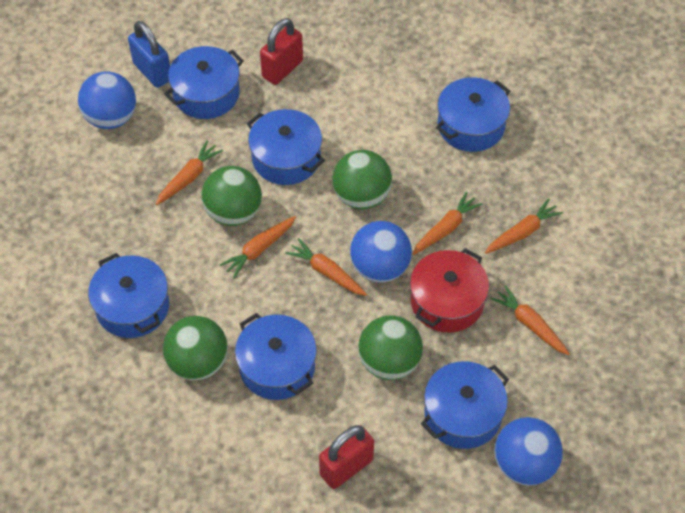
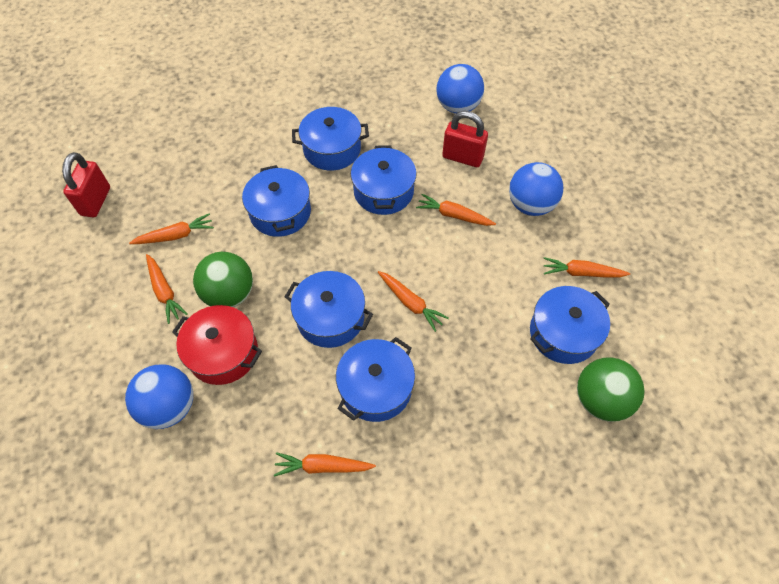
blue padlock: [128,21,170,88] = 1 -> none = 0
green ball: [163,316,228,380] [201,166,262,226] [333,150,392,210] [358,315,423,380] = 4 -> [193,252,253,307] [577,357,645,422] = 2

